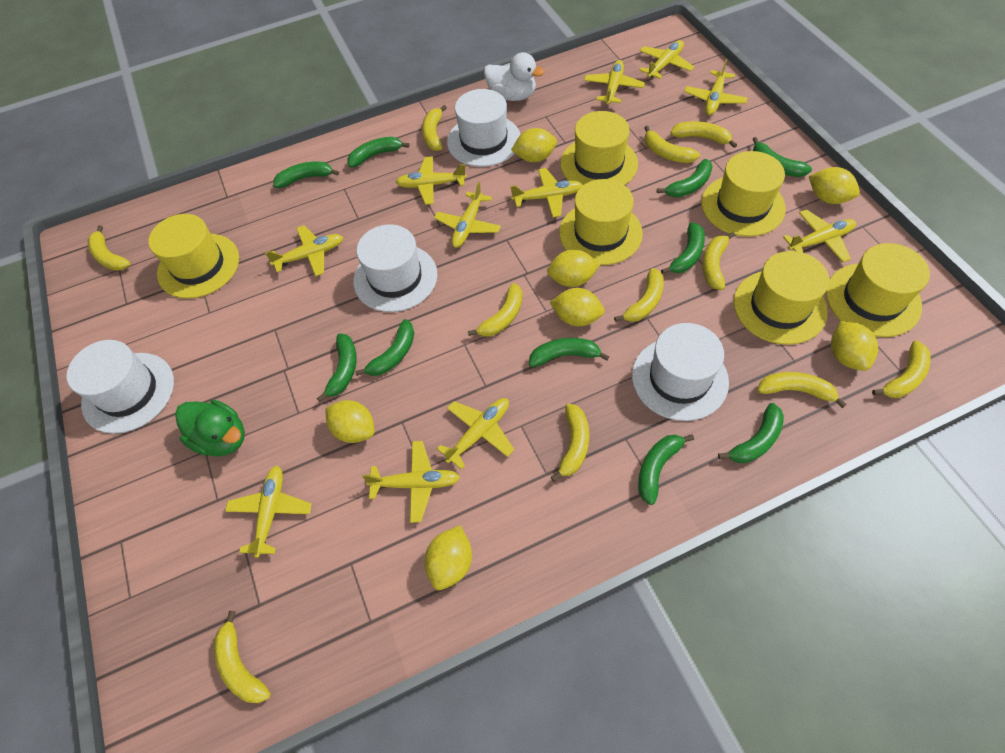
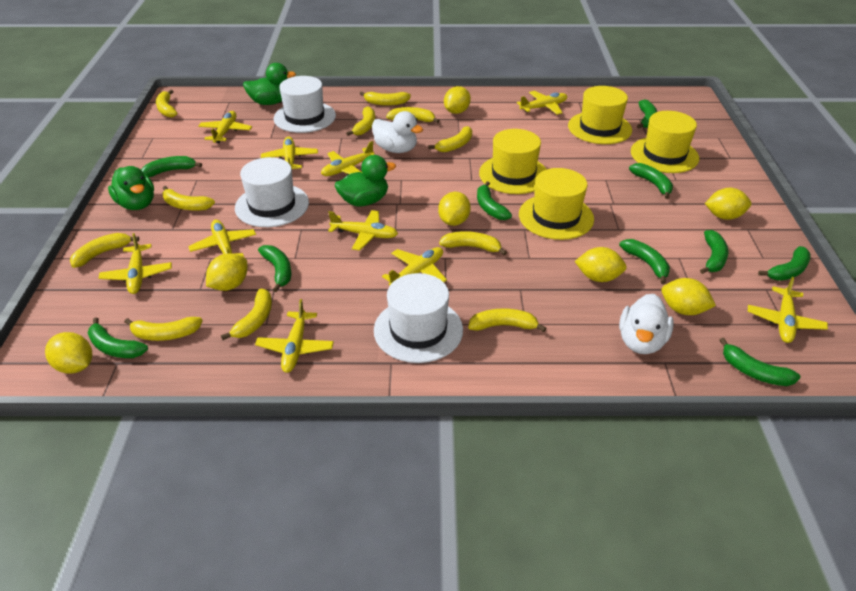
green duck: [175,400,245,457] = 1 -> [108,166,154,210] [243,63,296,105] [335,155,396,206] = 3
white duck: [484,52,545,101] = 1 -> [372,111,423,153] [619,294,674,354] = 2
white hat: [67,340,174,434] [353,224,437,312] [447,89,521,167] [632,323,729,421] = 4 -> [235,157,309,227] [274,76,336,133] [374,273,463,363] = 3
yellow hat: [148,214,239,299] [559,179,643,265] [560,111,638,185] [701,151,786,237] [734,251,829,345] [826,243,930,337] = 6 -> [479,129,547,194] [519,168,594,240] [568,86,632,144] [631,111,699,173] = 4
yellow plane: [225,465,312,558] [265,225,343,277] [362,441,460,523] [396,157,467,205] [434,182,501,248] [437,398,514,469] [510,168,583,217] [584,60,645,105] [639,40,694,79] [684,59,748,115] [783,209,856,262] = 11 -> [99,233,172,294] [188,220,256,257] [198,111,252,143] [255,299,334,373] [261,137,318,169] [321,141,375,176] [328,210,398,251] [382,247,447,286] [517,91,567,115] [748,277,828,343] = 10

